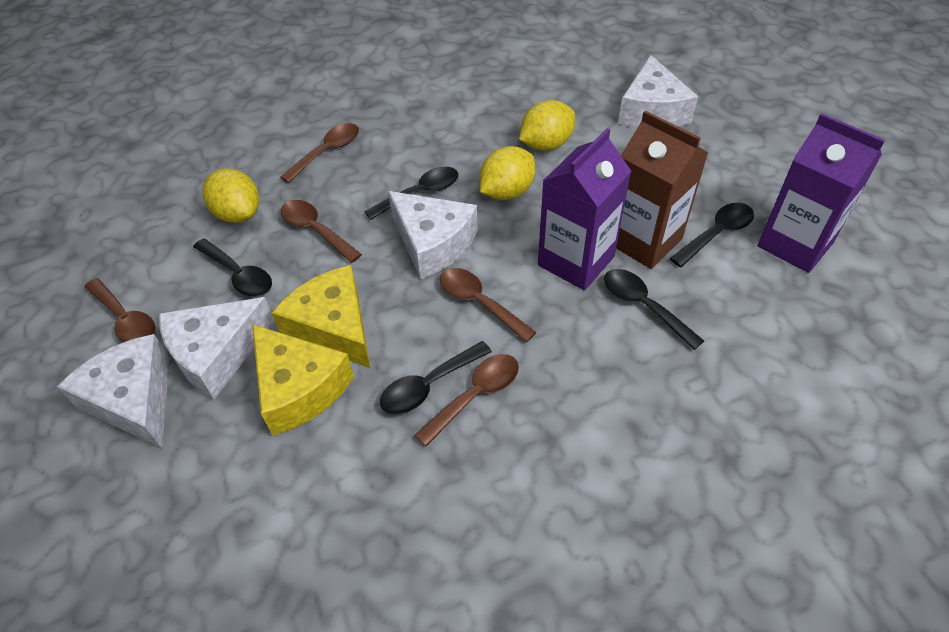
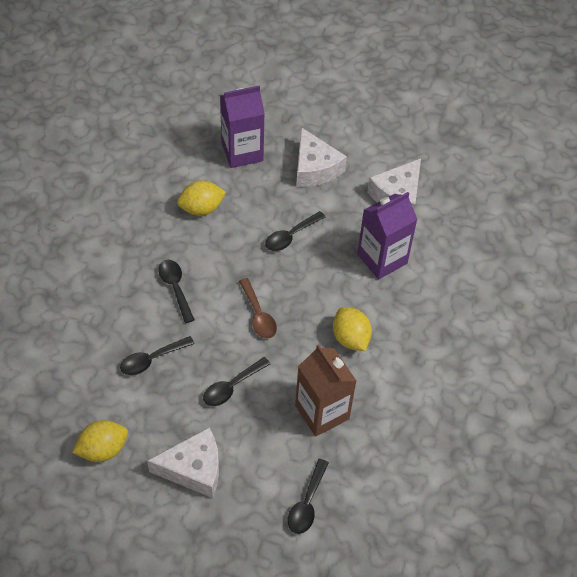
brown spoon: [84,278,156,343] [280,123,359,183] [281,200,362,263] [415,354,519,447] [440,268,537,342] = 5 -> [239,278,277,339] = 1
white cheese: [57,334,169,448] [159,297,275,399] [388,191,478,279] [618,55,698,128] = 4 -> [147,428,219,498] [296,127,347,187] [367,158,421,209] = 3
yellow cheese: [252,324,354,436] [272,265,370,368] = 2 -> none = 0

